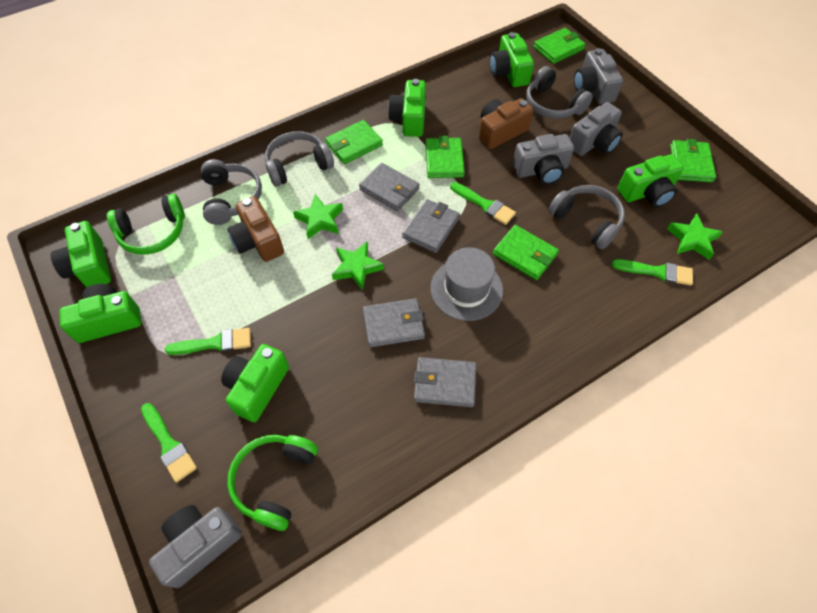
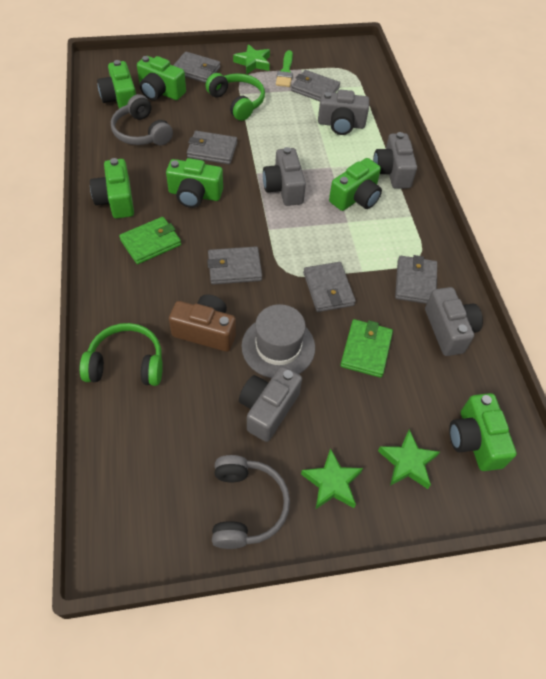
brown camera: [227,196,284,262] [479,98,533,150] = 2 -> [169,294,236,352] = 1
green brush: [141,403,197,482] [165,328,251,355] [450,182,516,225] [612,259,693,286] = 4 -> [276,50,293,87] = 1
green wallet: [325,120,383,164] [425,136,465,178] [493,225,559,280] [534,28,586,64] [670,139,716,182] = 5 -> [119,217,181,264] [340,319,393,378] = 2
grey camera: [149,505,242,588] [513,134,574,185] [569,102,623,156] [574,48,623,104] = 4 -> [239,366,302,442] [263,147,306,206] [318,90,369,135] [373,132,417,189] [425,287,483,356] = 5
grey headphones: [201,159,262,225] [265,131,334,186] [526,66,593,119] [548,185,625,249] = 4 -> [111,94,173,145] [212,455,290,549] = 2
grey wallet: [359,163,420,211] [363,298,425,347] [402,199,460,253] [414,357,476,407] = 4 -> [173,52,220,83] [187,131,237,164] [207,247,262,285] [291,70,340,101] [303,262,356,312] [395,255,437,304] = 6

